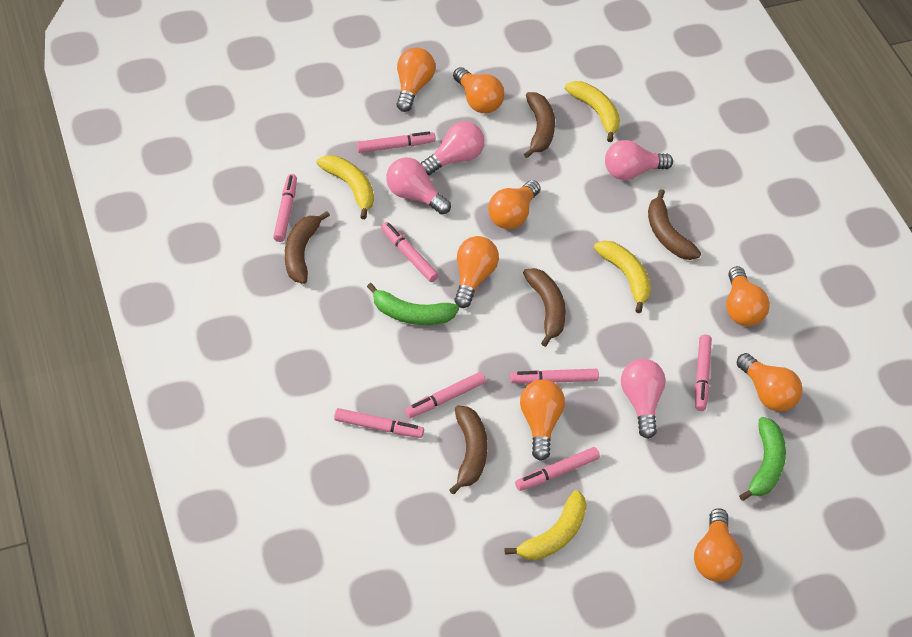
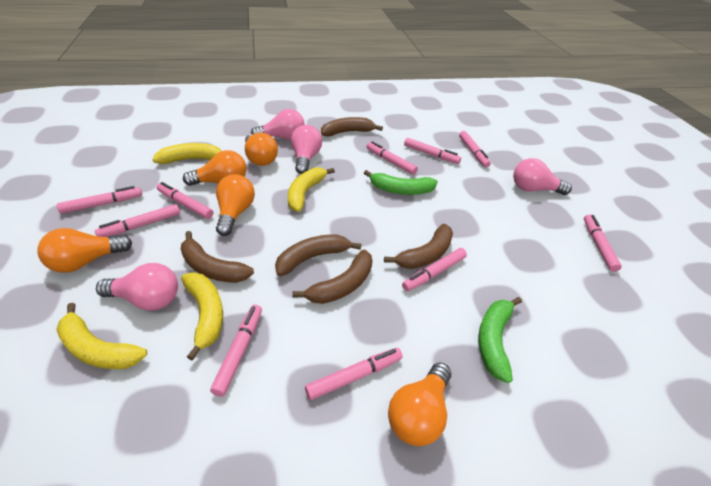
orange light bulb: [397,48,435,112] [453,67,504,113] [454,236,499,308] [488,180,540,229] [520,379,565,461] [694,508,743,582] [726,266,770,326] [737,353,803,411] = 8 -> [38,228,132,273] [183,150,246,186] [216,174,255,236] [245,133,278,166] [388,363,451,446] = 5
pink marker: [273,174,297,242] [334,408,424,438] [357,131,436,153] [381,222,439,282] [405,372,486,418] [510,369,599,384] [515,447,600,491] [695,335,712,411] = 8 -> [57,186,142,214] [95,204,180,237] [157,182,213,219] [210,304,262,397] [305,348,403,400] [366,141,418,175] [402,248,467,291] [404,138,461,164] [459,131,491,168] [584,215,622,272] = 10

